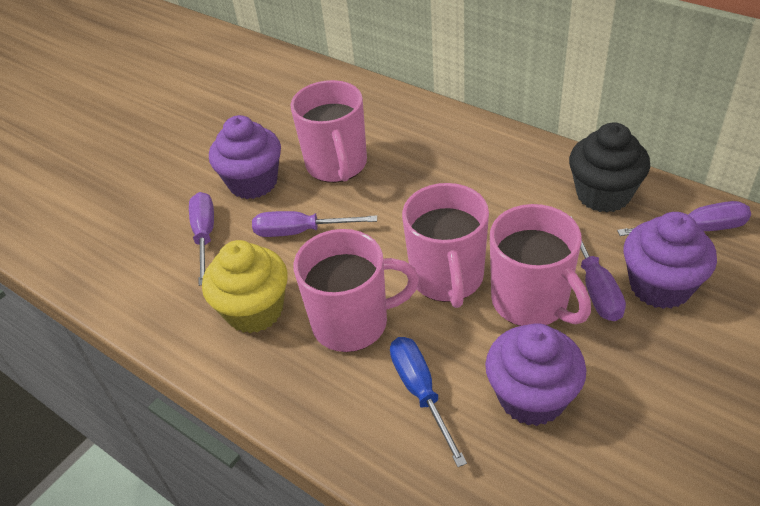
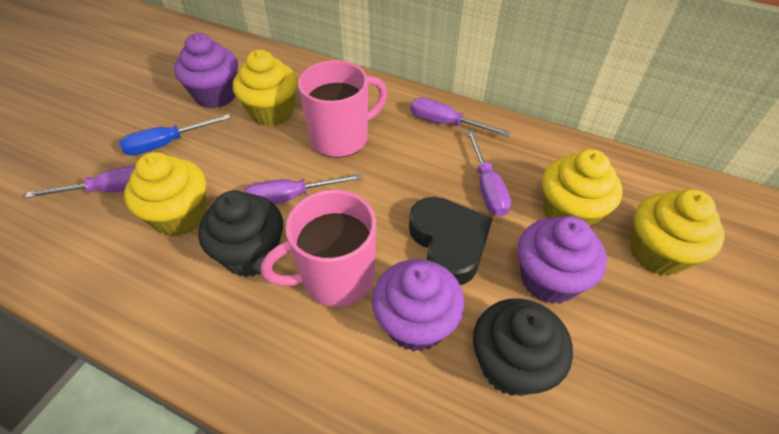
black cupcake: [569,122,650,213] = 1 -> [198,190,283,277] [473,298,573,396] = 2
black heart: none = 0 -> [409,197,493,285] = 1
pink mug: [291,80,367,183] [294,229,419,352] [402,183,489,308] [490,204,591,326] = 4 -> [261,190,376,307] [298,60,387,158] = 2
yellow cupcake: [202,240,288,333] = 1 -> [124,152,206,237] [233,50,298,126] [542,149,623,228] [630,189,724,276] = 4

